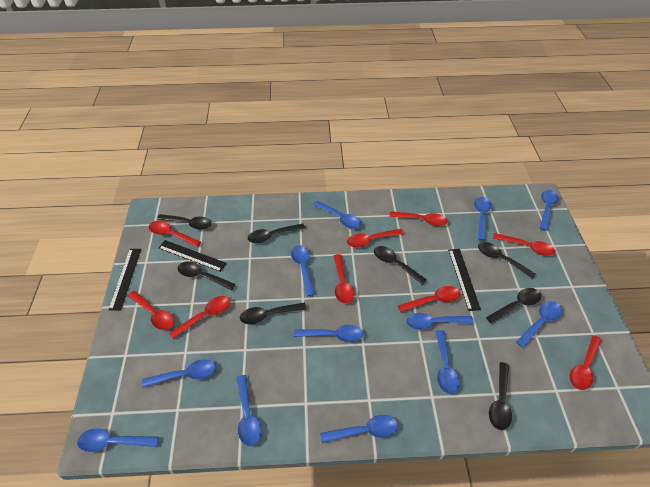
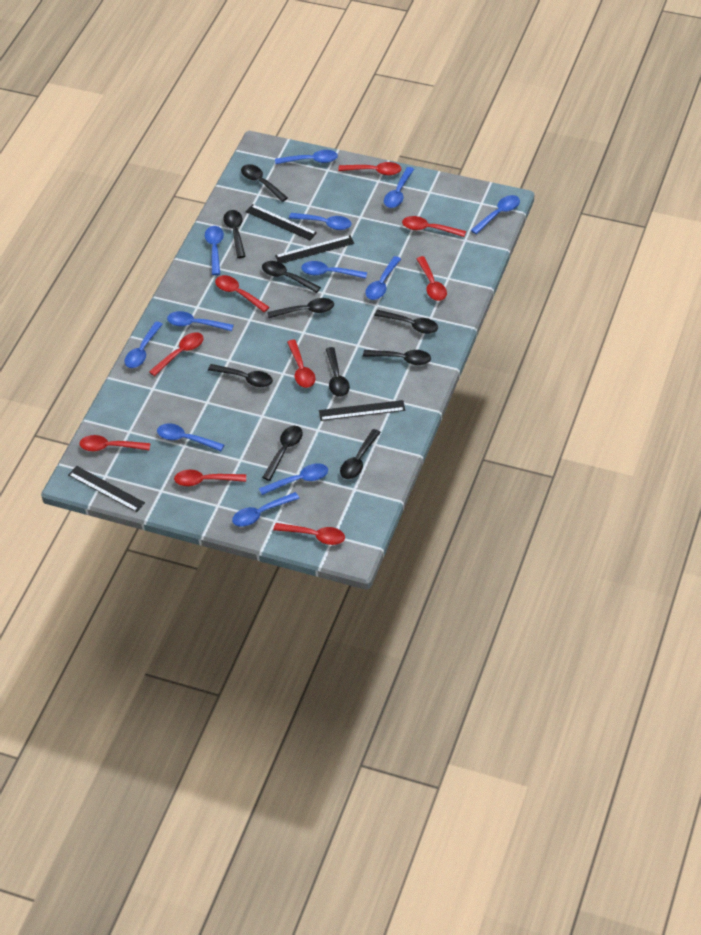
black ruler: [109,249,141,311] [158,240,227,272] [448,249,481,311] = 3 -> [68,466,145,512] [246,204,317,240] [275,235,354,263] [319,400,405,421] = 4
black spoon: [157,214,212,230] [178,261,235,290] [240,303,306,324] [248,224,305,243] [374,246,427,285] [478,242,535,279] [486,288,541,324] [489,362,512,430] = 8 -> [208,364,273,387] [224,210,246,258] [241,164,288,202] [262,261,321,293] [262,426,303,481] [267,298,334,318] [326,347,350,397] [340,429,381,479] [363,350,431,365] [374,310,438,334] = 10

